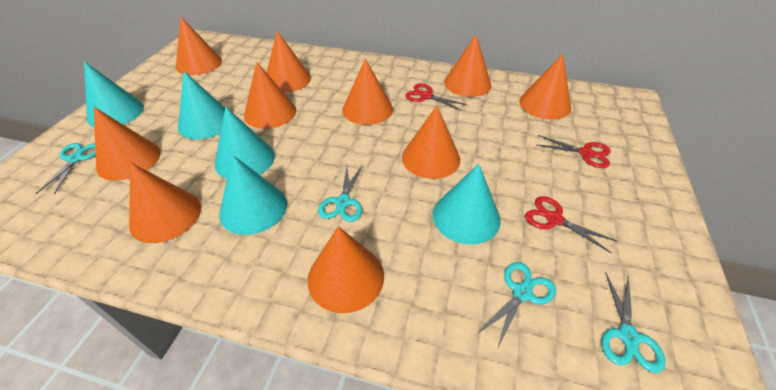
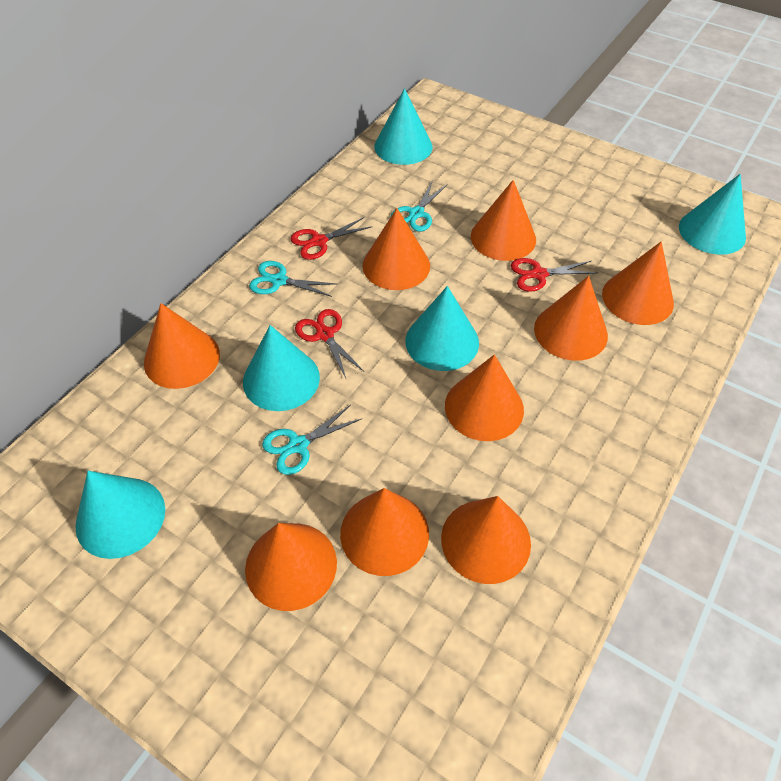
orange cone: [94,107,161,181] [129,162,201,243] [176,16,222,75] [244,62,296,129] [266,31,311,93] [307,226,384,313] [342,58,393,125] [402,105,460,179] [444,35,491,97] [519,54,571,120] = 10 -> [144,303,220,389] [245,523,337,611] [340,488,429,576] [363,208,430,290] [441,496,531,584] [445,354,524,441] [471,180,536,261] [534,276,608,361] [602,241,674,325] = 9
turquoise scissors: [36,143,96,195] [318,165,363,222] [477,262,556,347] [601,272,666,373] = 4 -> [249,261,336,297] [262,405,361,475] [390,180,448,232] = 3

